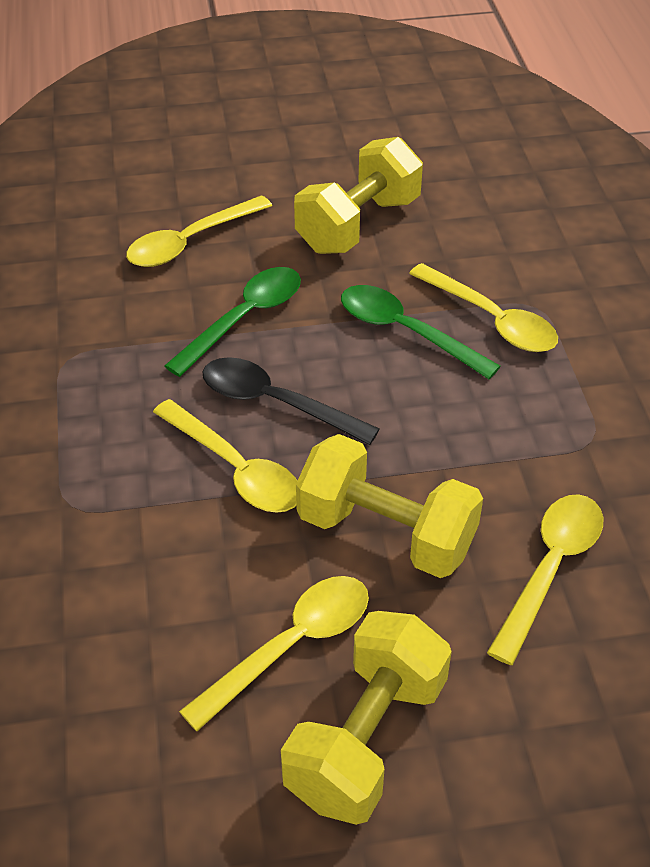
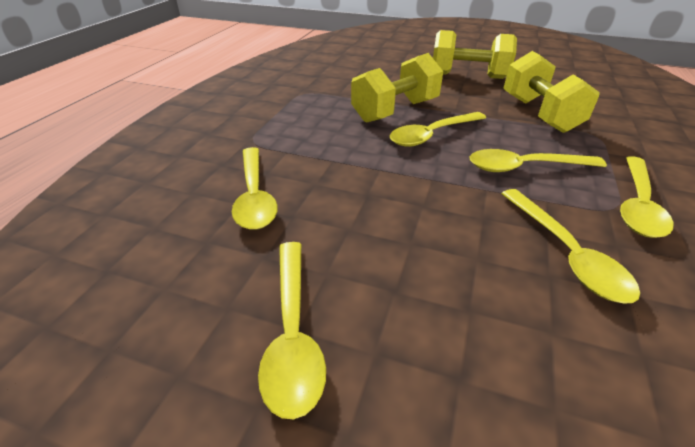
black spoon: [203,357,380,445] = 1 -> none = 0
green spoon: [164,267,301,377] [341,285,501,379] = 2 -> none = 0
yellow spoon: [126,195,272,267] [153,399,297,513] [179,576,369,731] [409,263,558,352] [487,494,603,665] = 5 -> [232,147,278,230] [258,242,326,420] [390,112,486,147] [469,149,607,172] [501,189,640,304] [620,156,673,238] = 6

